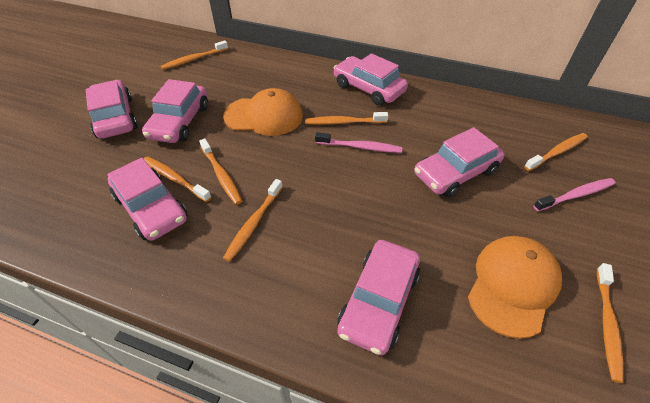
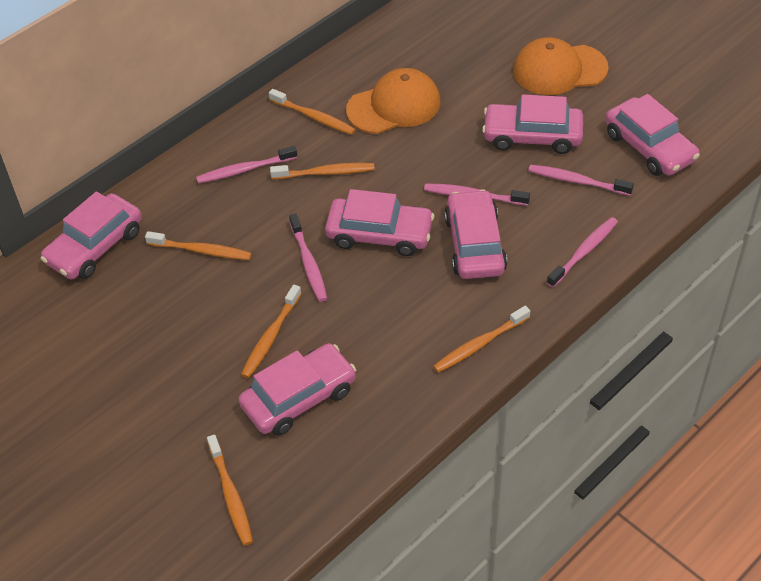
orange toothbrush: [143,156,211,202] [161,40,228,70] [199,138,242,205] [223,179,283,262] [305,112,388,125] [524,133,588,171] [597,263,624,383] = 7 -> [145,231,252,260] [207,434,253,546] [241,284,302,378] [269,89,356,135] [270,163,375,179] [433,306,530,373] = 6
pink toothbrush: [315,132,403,153] [533,178,616,211] = 2 -> [196,146,297,183] [289,213,327,302] [424,183,530,206] [528,164,634,196] [547,217,618,287] = 5

